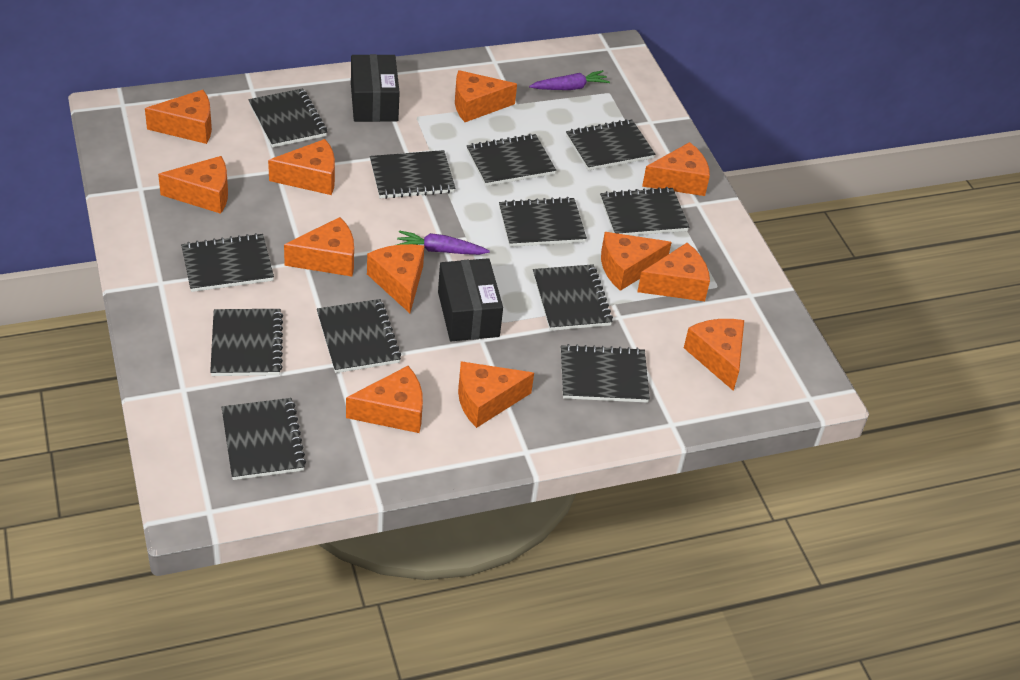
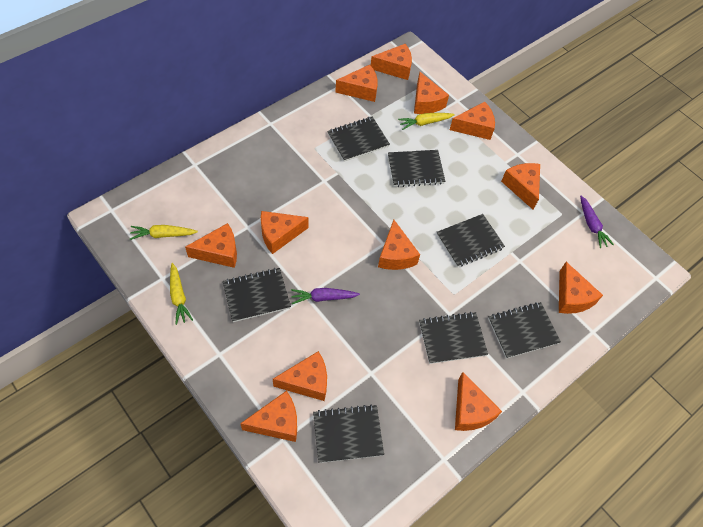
black box: [351,54,400,122] [438,258,503,341] = 2 -> none = 0
black notebook: [181,233,274,292] [210,309,283,376] [222,398,306,480] [248,88,327,148] [317,299,401,373] [370,150,456,199] [467,134,556,186] [499,197,587,247] [533,264,613,331] [561,344,650,403] [566,119,656,171] [600,187,689,236] = 12 -> [223,268,291,322] [313,404,384,463] [327,117,390,162] [388,150,445,187] [419,312,488,364] [436,214,505,267] [488,302,561,359] = 7
yellow carrot: none = 0 -> [130,225,198,240] [170,263,193,325] [398,113,455,130] = 3

